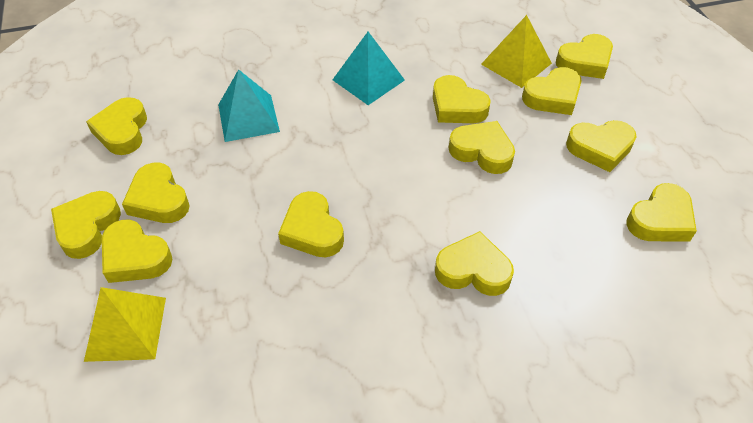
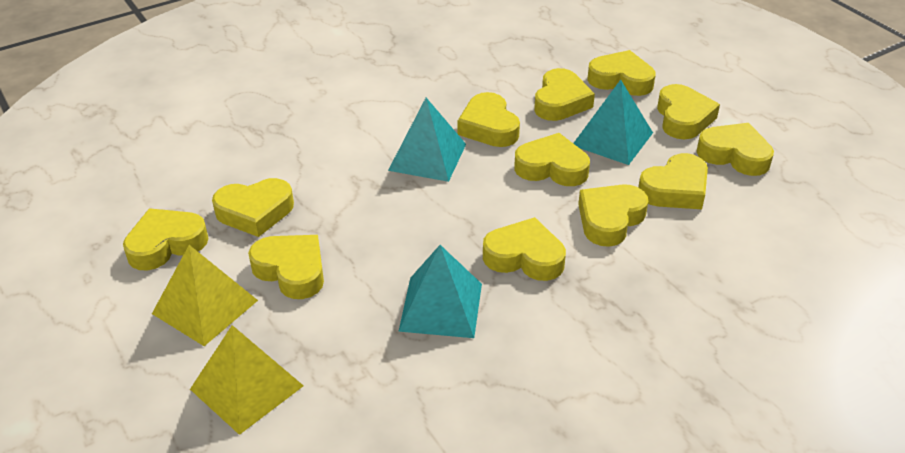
turquoise pyramid: [218,69,280,142] [333,32,405,105] = 2 -> [388,98,466,182] [398,245,482,338] [573,80,653,165] = 3

